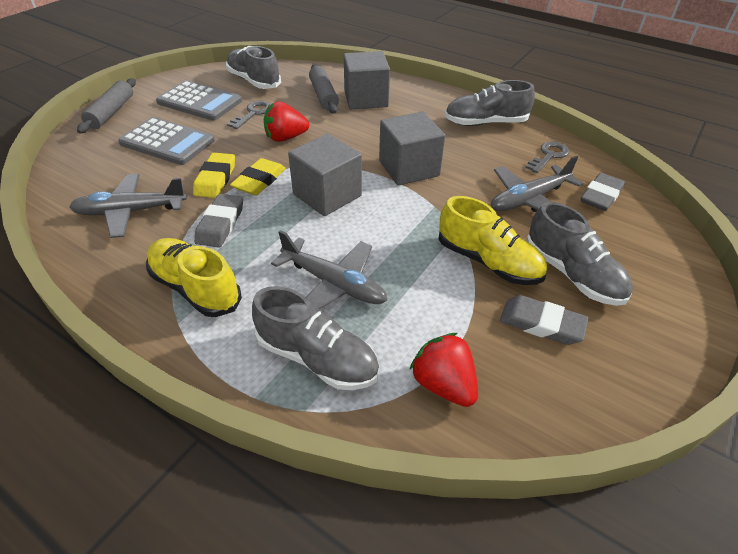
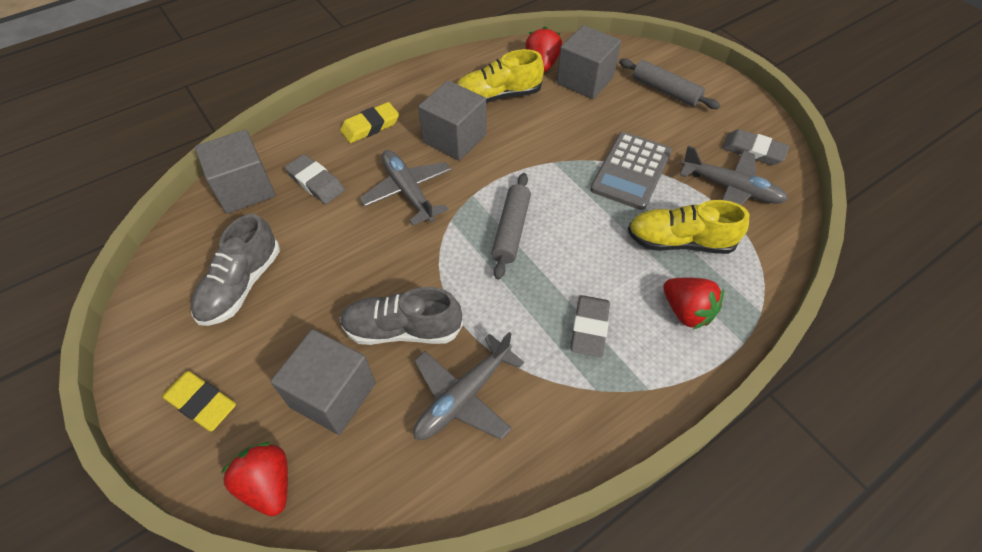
grey calculator: [118,117,215,165] [156,81,242,121] = 2 -> [590,132,672,210] = 1
grey cube: [288,134,362,216] [344,51,390,109] [379,112,445,186] = 3 -> [195,130,275,214] [271,329,376,435] [418,80,487,161] [557,25,621,99] = 4
grey key: [227,101,271,129] [526,141,569,173] = 2 -> none = 0
grey shoe: [226,46,281,89] [252,286,379,390] [445,80,535,126] [526,202,633,306] = 4 -> [190,214,280,326] [340,287,463,345] = 2
red strawberry: [264,101,309,142] [410,333,478,407] = 2 -> [221,442,288,516] [525,26,562,72] [663,277,724,330] = 3

